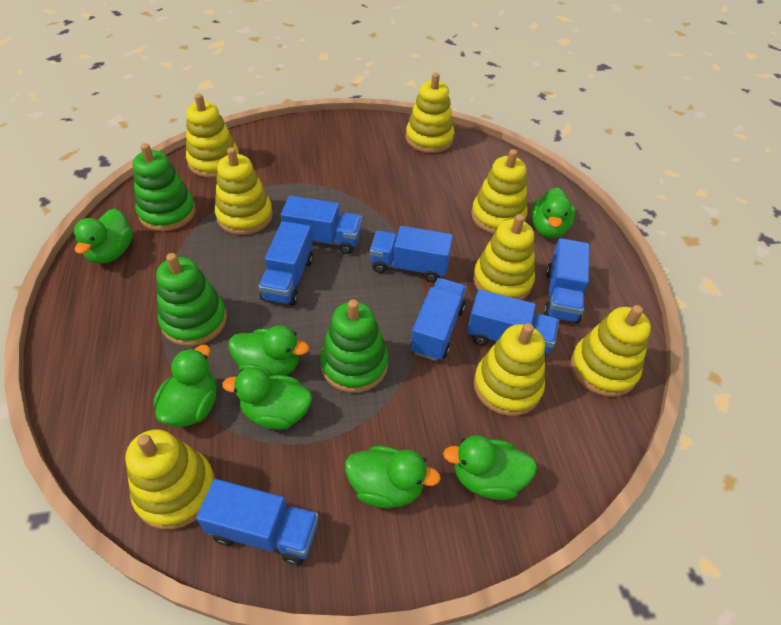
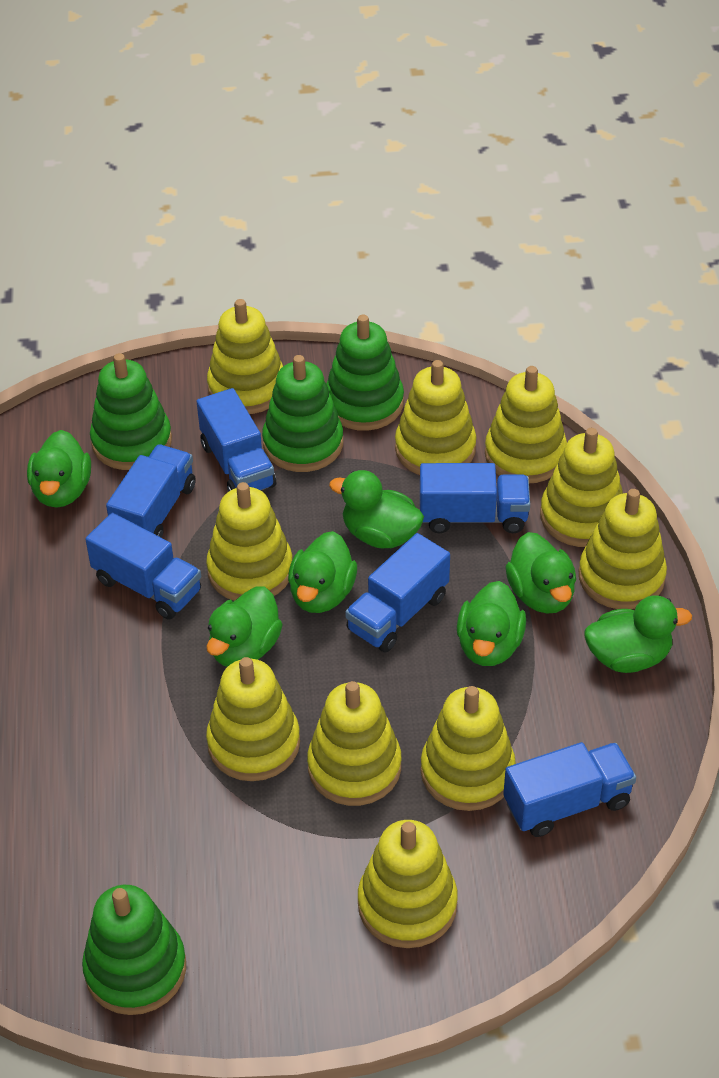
blue truck: [196,479,319,565] [258,221,313,305] [281,196,362,254] [370,226,453,282] [410,278,466,361] [467,289,559,357] [543,238,589,323] = 7 -> [85,513,201,619] [106,444,196,538] [197,388,276,492] [345,533,450,653] [420,463,530,533] [503,742,636,837] = 6
green stacking toy: [133,143,196,231] [156,253,227,346] [320,300,388,393] = 3 -> [82,885,186,1015] [90,353,172,470] [262,355,343,472] [326,314,404,431] = 4
yellow stacking toy: [125,429,215,530] [186,94,239,178] [215,147,273,235] [406,72,454,153] [471,149,528,234] [473,214,535,300] [474,323,545,416] [571,305,651,397] = 8 -> [206,482,292,601] [206,657,300,781] [207,299,283,414] [307,681,401,806] [358,820,458,948] [395,360,476,475] [421,686,516,811] [485,366,567,483] [540,428,623,547] [579,489,667,609] = 10

